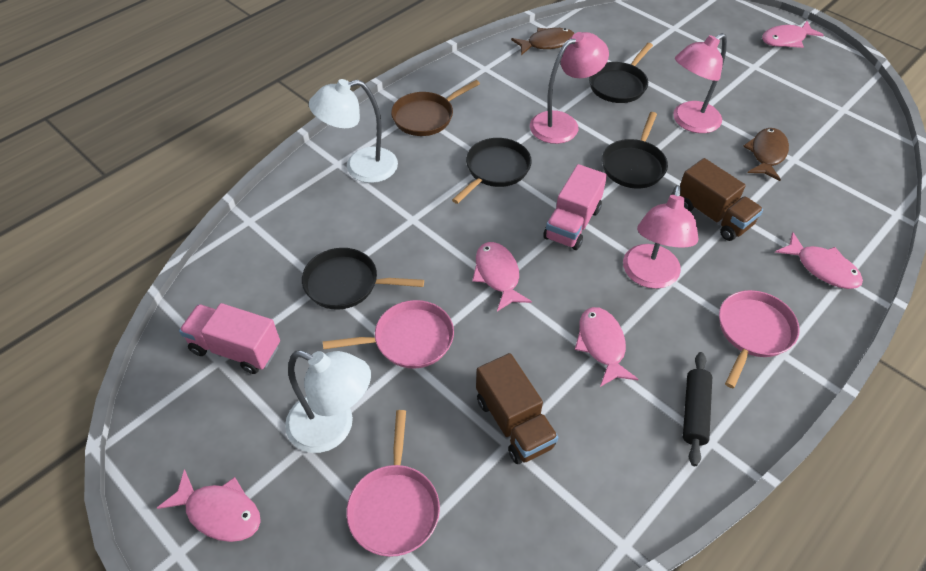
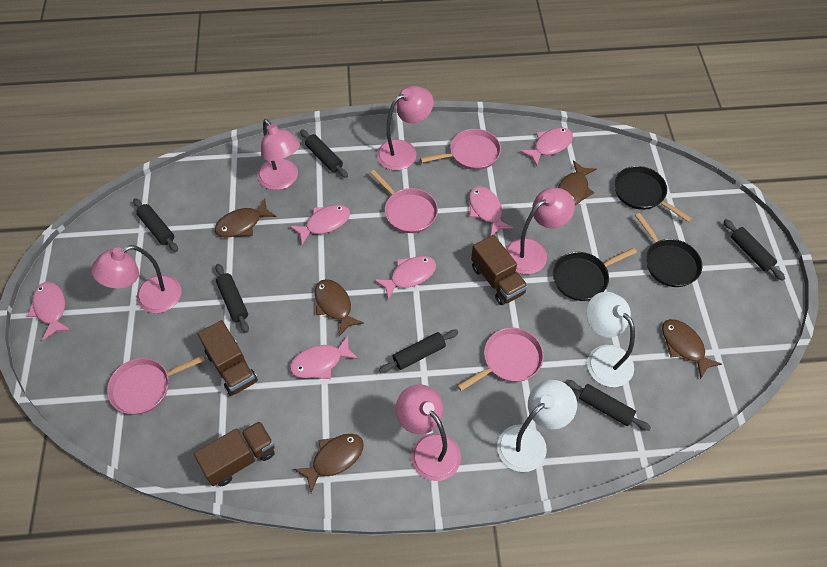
black pan: [302,248,424,310] [452,138,532,204] [589,43,653,103] [602,112,668,189] = 4 -> [553,248,637,301] [614,166,692,222] [635,213,702,287] = 3
black rolling pin: [683,352,712,466] = 1 -> [133,198,178,252] [215,264,249,333] [300,129,348,178] [379,330,458,373] [565,380,651,431] [724,219,785,281] = 6
brown fish: [511,28,575,55] [743,128,789,181] = 2 -> [215,199,276,237] [294,434,364,493] [315,279,364,336] [558,160,596,205] [662,319,722,379] = 5
brown pan: [391,80,480,136] = 1 -> none = 0
brown truck: [476,353,558,464] [680,158,763,241] = 2 -> [194,421,275,486] [198,320,258,396] [471,235,528,305] = 3
pink fish: [157,469,261,542] [472,242,532,312] [575,307,638,387] [762,21,824,48] [775,232,863,289] = 5 -> [27,282,71,340] [290,205,350,245] [290,336,359,379] [374,256,436,300] [469,186,514,236] [520,127,573,166] = 6
pink lamp: [530,32,609,144] [623,185,698,289] [673,33,727,133] = 3 -> [91,245,181,313] [258,119,300,190] [377,86,434,170] [396,384,461,481] [505,188,575,274] = 5
pink pan: [323,300,454,369] [346,410,440,557] [719,290,800,388] = 3 -> [107,355,205,415] [370,170,438,233] [420,129,501,170] [458,328,544,391] = 4
pink truck: [179,303,280,374] [543,164,607,250] = 2 -> none = 0

